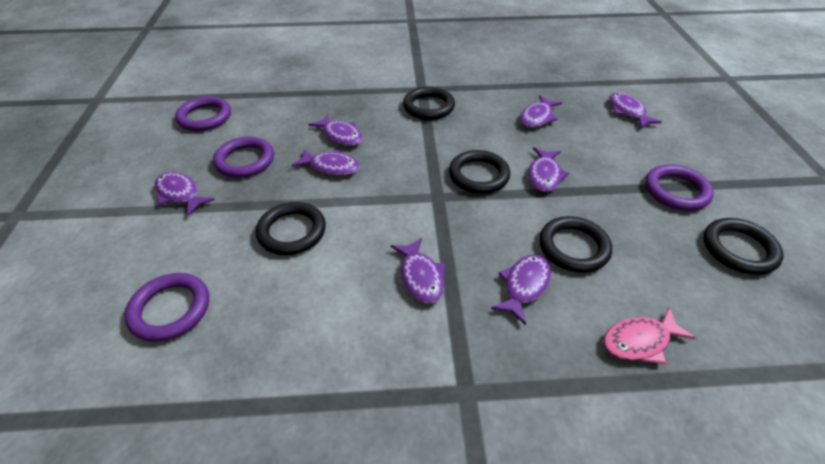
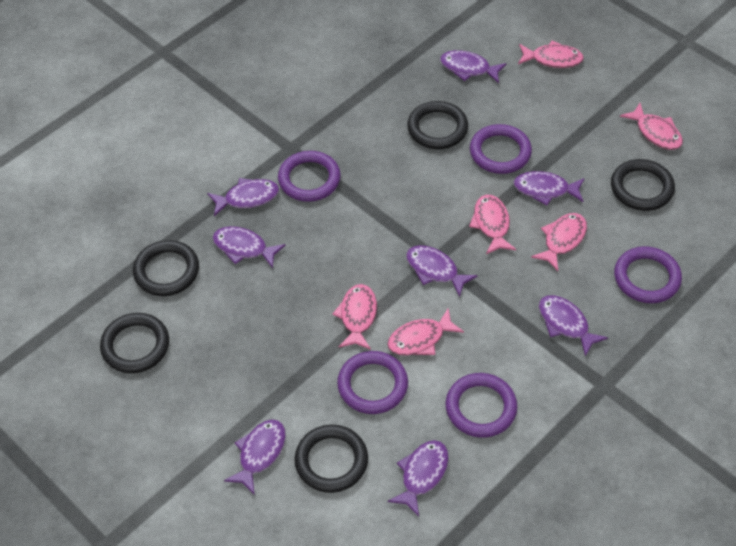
pink fish: [603,307,696,364] = 1 -> [332,284,377,350] [387,308,464,356] [469,195,516,254] [518,40,584,68] [531,213,587,271] [620,103,683,150] = 6
purple ring: [124,273,209,342] [175,96,231,131] [213,136,274,178] [645,165,714,211] = 4 -> [278,151,341,202] [337,351,408,414] [445,373,517,438] [470,124,532,174] [614,246,682,303] = 5

